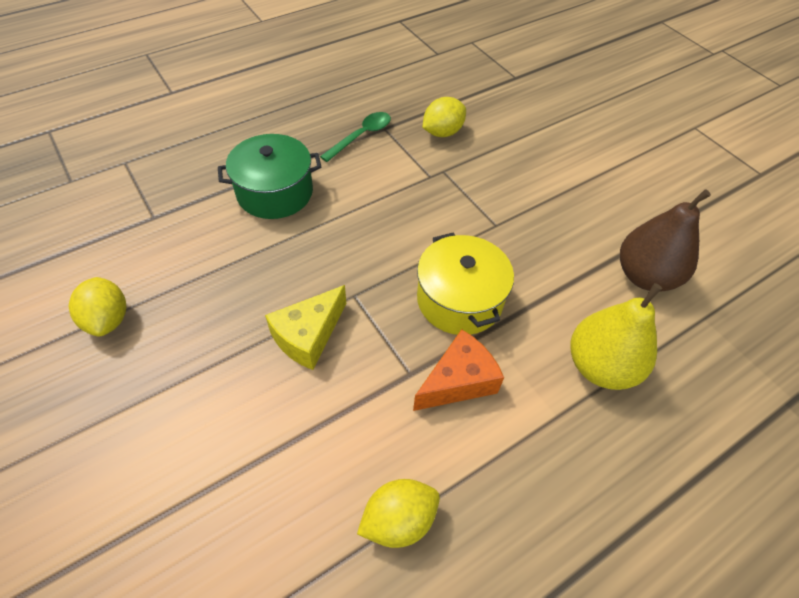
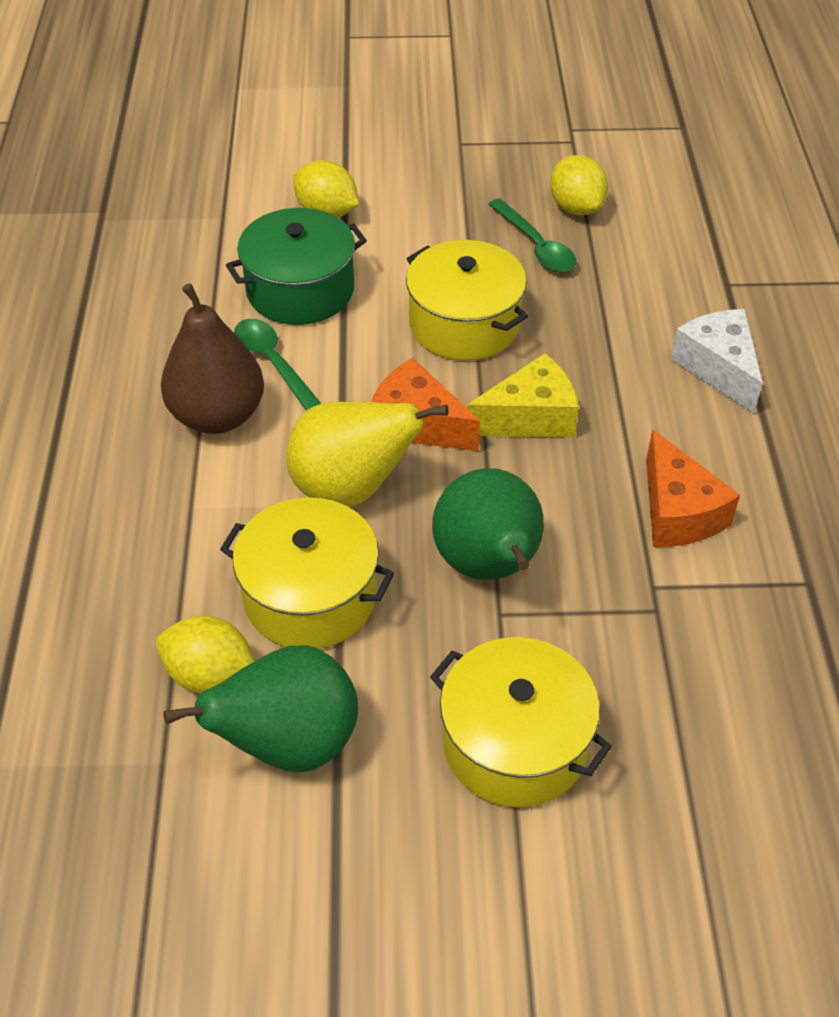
green pear: none = 0 -> [163,645,358,772] [432,468,544,580] = 2
green spoon: [320,112,391,162] = 1 -> [234,319,321,410] [488,199,576,272] = 2
orange cheese: [413,329,504,411] = 1 -> [371,358,480,451] [646,429,740,547] = 2
white cheese: none = 0 -> [670,309,763,414] = 1
yellow pot: [417,233,514,335] = 1 -> [220,497,394,649] [406,240,528,361] [430,637,612,808] = 3

